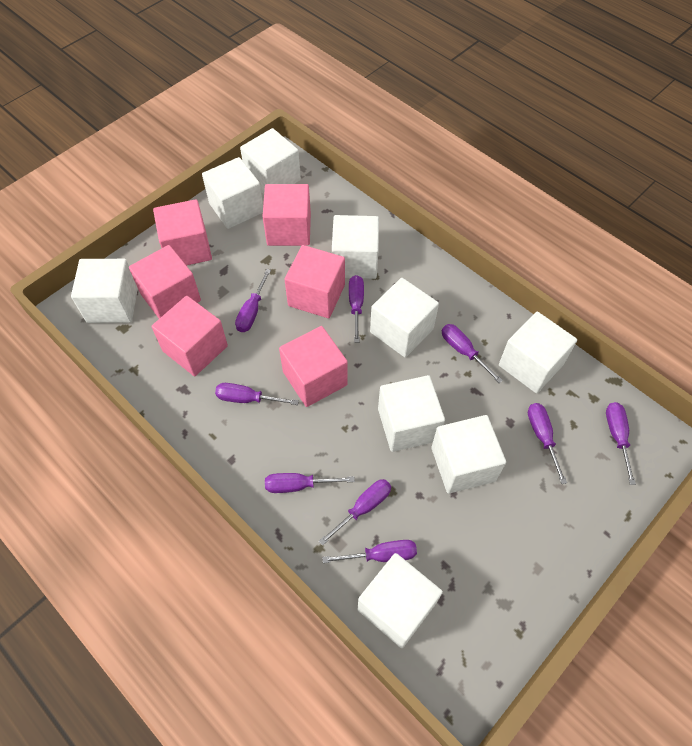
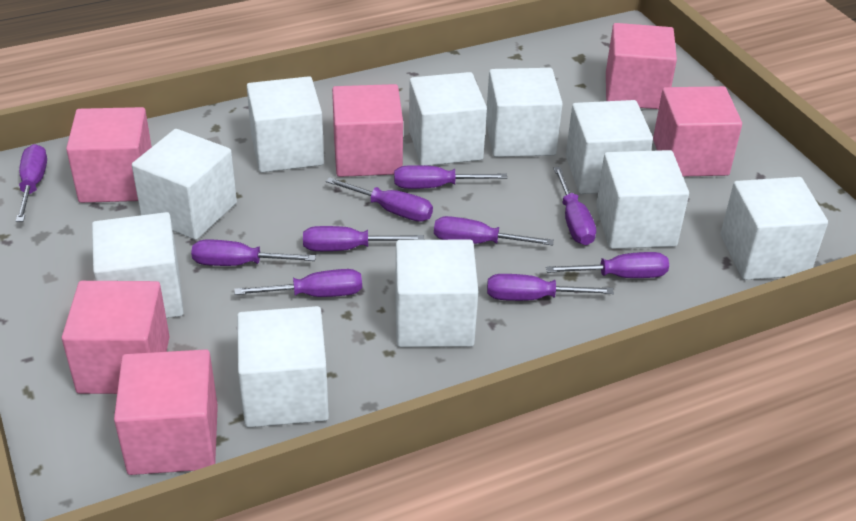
purple screwdriver: [215,383,299,405] [235,269,271,332] [265,473,355,493] [319,479,391,546] [322,540,417,563] [349,275,364,343] [442,324,503,383] [528,403,567,484] [606,402,636,485] = 9 -> [16,144,47,222] [191,240,316,266] [234,269,362,297] [303,226,424,251] [326,177,433,222] [394,165,507,189] [434,216,554,245] [487,274,614,301] [546,252,669,278] [553,167,596,245] = 10
white cube: [71,259,138,323] [202,157,263,229] [240,128,301,194] [332,215,379,279] [358,553,443,648] [370,278,439,357] [378,375,445,452] [431,415,506,494] [499,312,577,393] = 9 -> [92,212,184,318] [132,129,237,240] [237,306,329,427] [247,76,324,173] [395,240,478,347] [409,72,487,166] [486,68,563,157] [566,100,653,194] [596,150,689,249] [721,177,828,280] = 10

